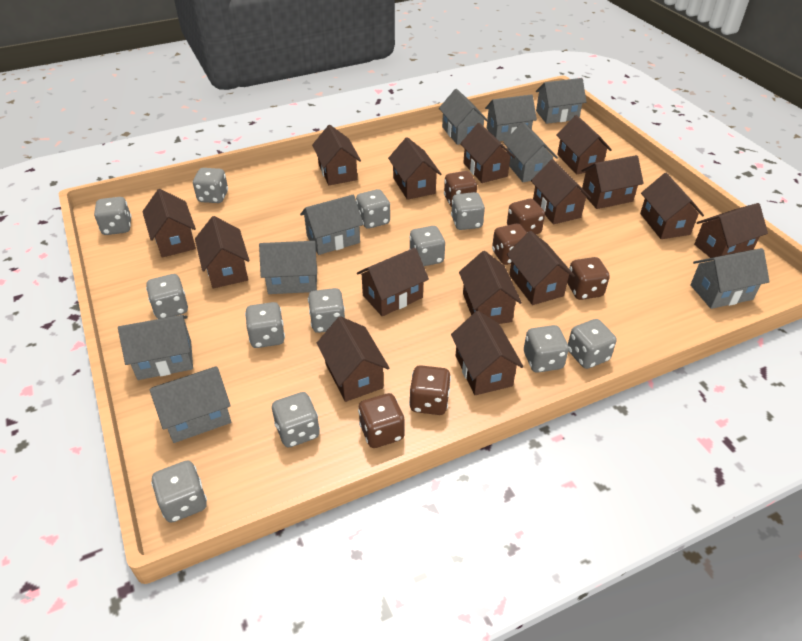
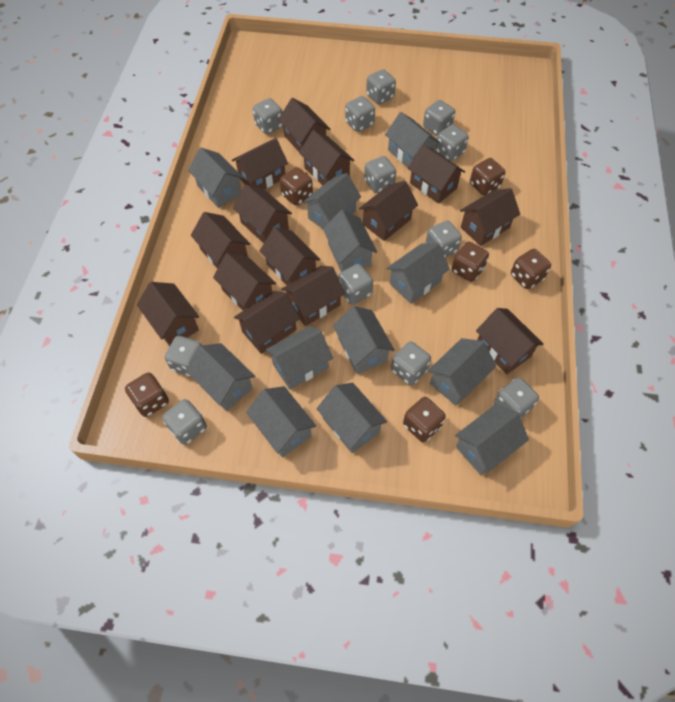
brown house: [142,189,196,258] [195,216,249,288] [312,125,361,185] [317,316,390,402] [357,248,429,316] [388,137,441,200] [451,311,524,395] [459,251,522,324] [460,123,515,183] [507,231,575,305] [531,159,591,224] [556,115,612,175] [581,155,644,209] [640,173,704,239] [694,203,768,258] = 15 -> [137,282,199,346] [191,212,250,269] [213,253,276,311] [232,138,288,189] [233,184,292,243] [234,291,300,354] [260,227,321,285] [278,98,331,152] [281,266,345,326] [299,130,354,185] [359,181,418,241] [408,144,465,204] [460,188,520,246] [476,308,543,374] = 14
grey house: [118,315,193,380] [150,367,231,443] [259,241,318,294] [300,195,363,255] [439,89,488,145] [485,95,537,141] [503,122,558,182] [536,78,587,124] [690,248,770,309] = 9 -> [186,343,255,411] [188,148,244,208] [246,386,316,458] [266,326,333,389] [303,173,361,229] [317,383,387,453] [323,210,377,272] [333,306,395,374] [385,112,440,168] [387,243,450,304] [428,338,496,406] [455,405,529,475] = 12

